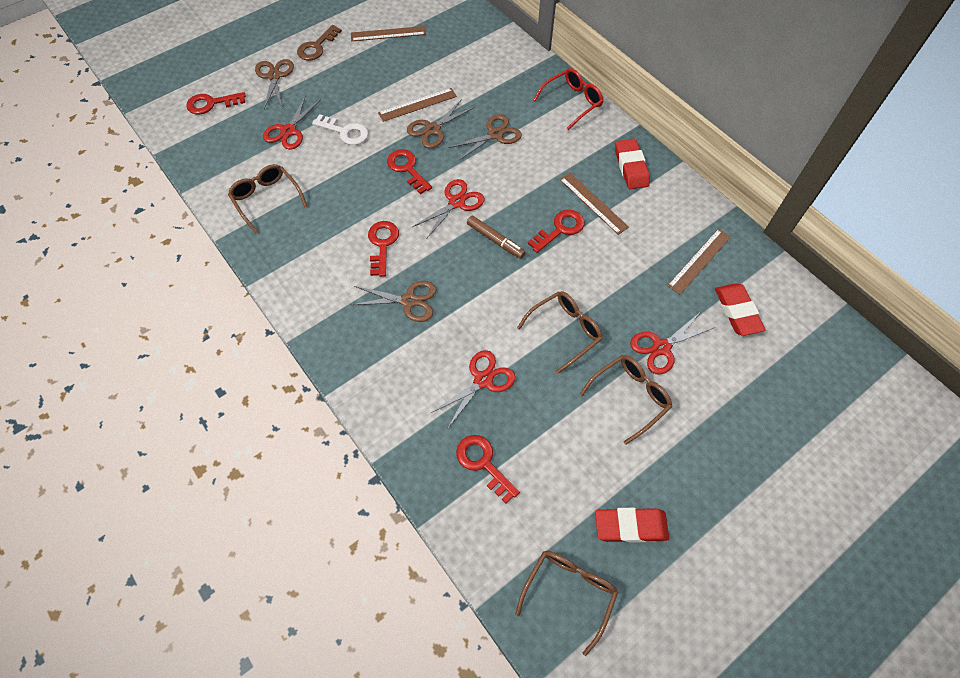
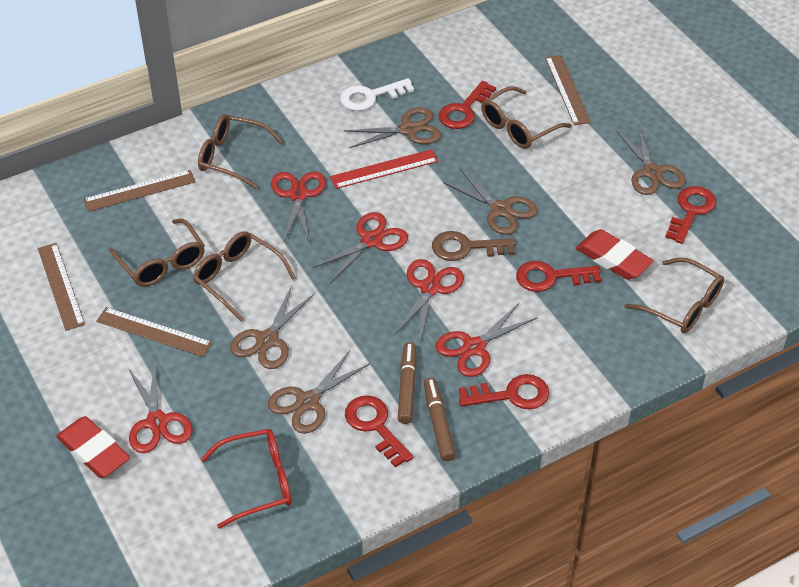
brown glasses: [228,164,307,234] [515,551,618,656] [517,291,603,374] [580,355,672,444] = 4 -> [109,219,205,287] [193,231,296,321] [198,114,283,189] [481,86,572,149] [624,257,724,333] = 5
brown marker: [467,216,526,259] = 1 -> [398,342,417,424] [424,378,455,461] = 2
brown scissors: [255,59,294,109] [352,281,436,322] [407,99,473,149] [448,114,522,161] = 4 -> [230,285,315,369] [268,350,370,434] [343,107,441,148] [443,169,537,235] [616,126,686,195] = 5
red eraser: [595,508,669,543] [615,139,650,189] [715,283,765,336] = 3 -> [56,416,130,478] [576,229,654,280] = 2
red ruler: none = 0 -> [330,149,439,189] = 1
red scissors: [263,95,321,150] [412,179,485,239] [431,350,516,429] [630,313,715,375] = 4 -> [128,361,193,453] [271,172,326,241] [312,212,408,283] [394,259,464,342] [435,303,538,377] = 5

